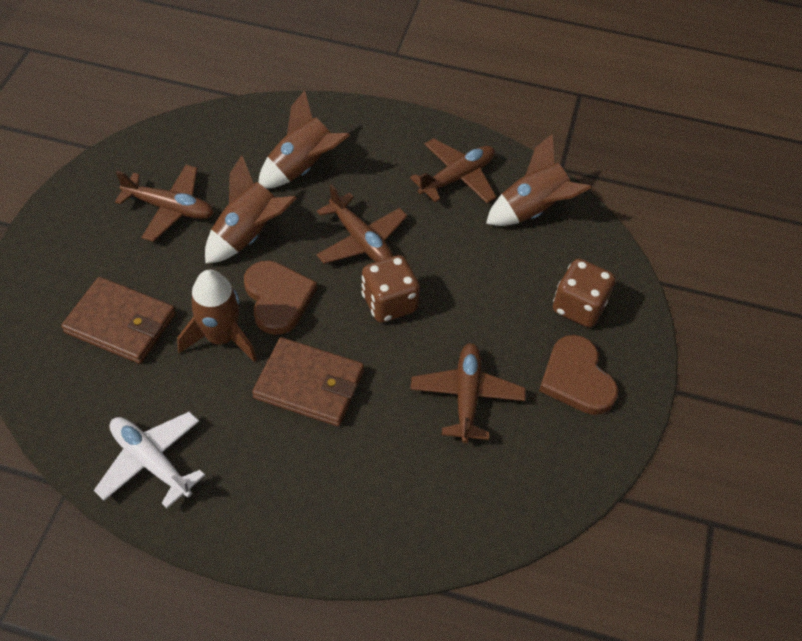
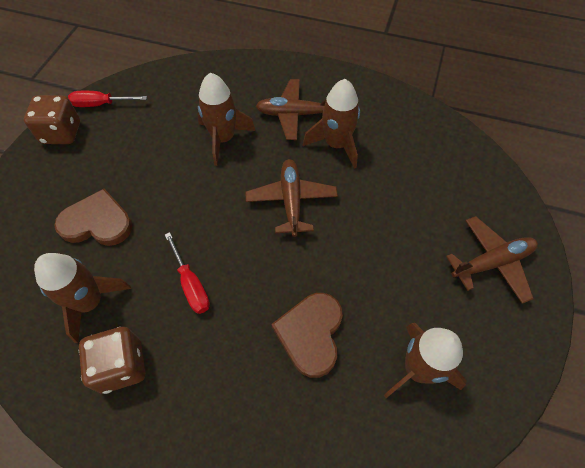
brown plane: [115,165,214,242] [316,184,408,264] [410,138,497,203] [411,343,526,443] = 4 -> [246,159,338,237] [256,79,326,140] [446,216,538,304] = 3
brown wallet: [61,277,176,364] [252,337,364,426] = 2 -> none = 0
red screwdriver: none = 0 -> [68,91,147,107] [165,232,210,314] = 2
white plane: [94,411,205,508] = 1 -> none = 0

